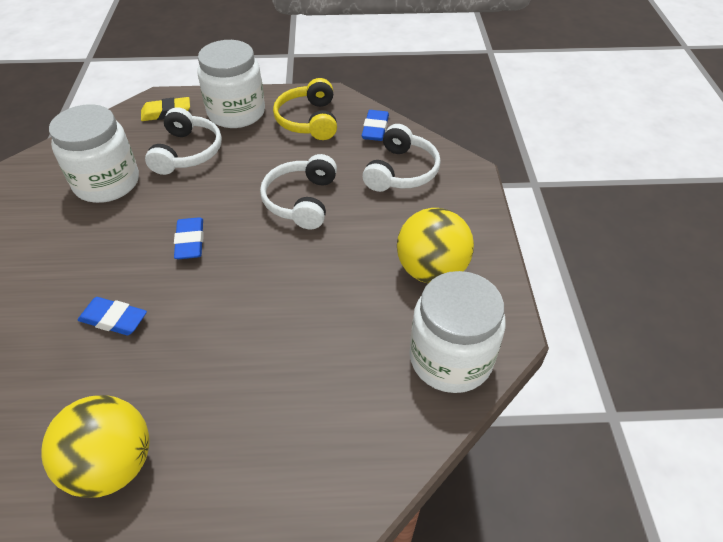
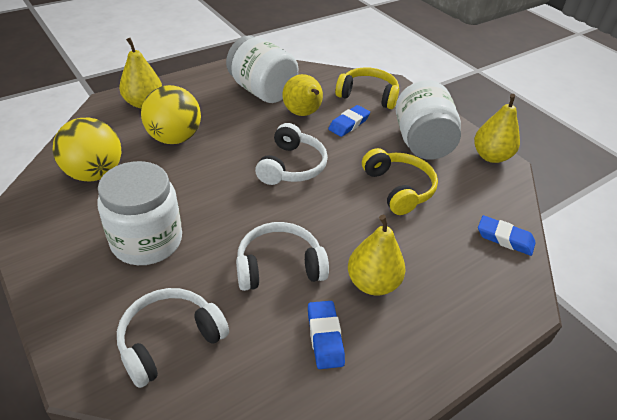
yellow eraser: [141,97,190,121] = 1 -> none = 0
yellow headphones: [273,78,337,140] = 1 -> [335,67,399,109] [362,148,438,215] = 2
yellow pear: none = 0 -> [119,38,162,108] [282,74,323,116] [348,215,406,296] [474,94,520,163] = 4

